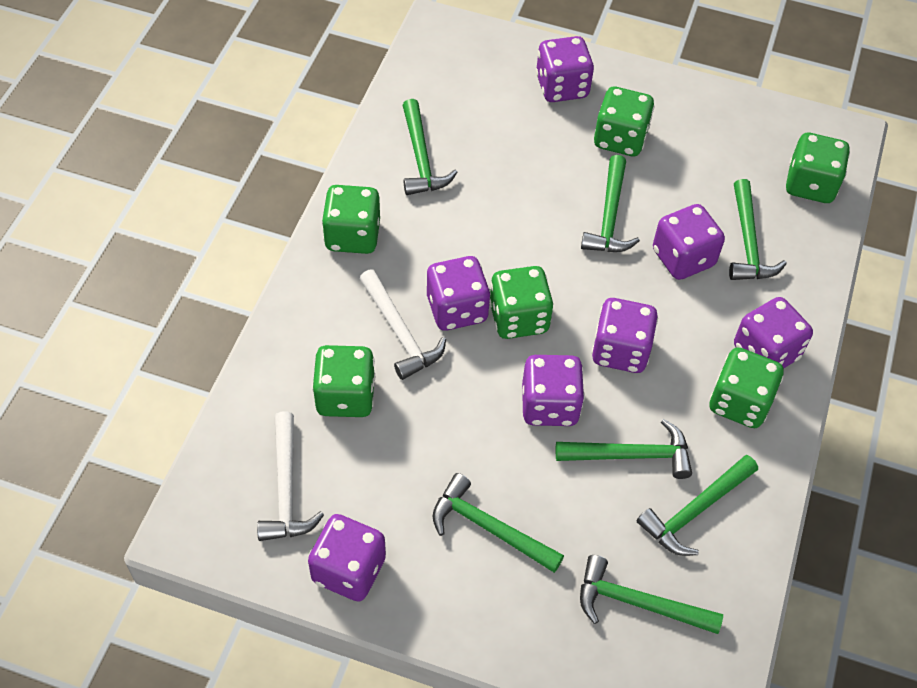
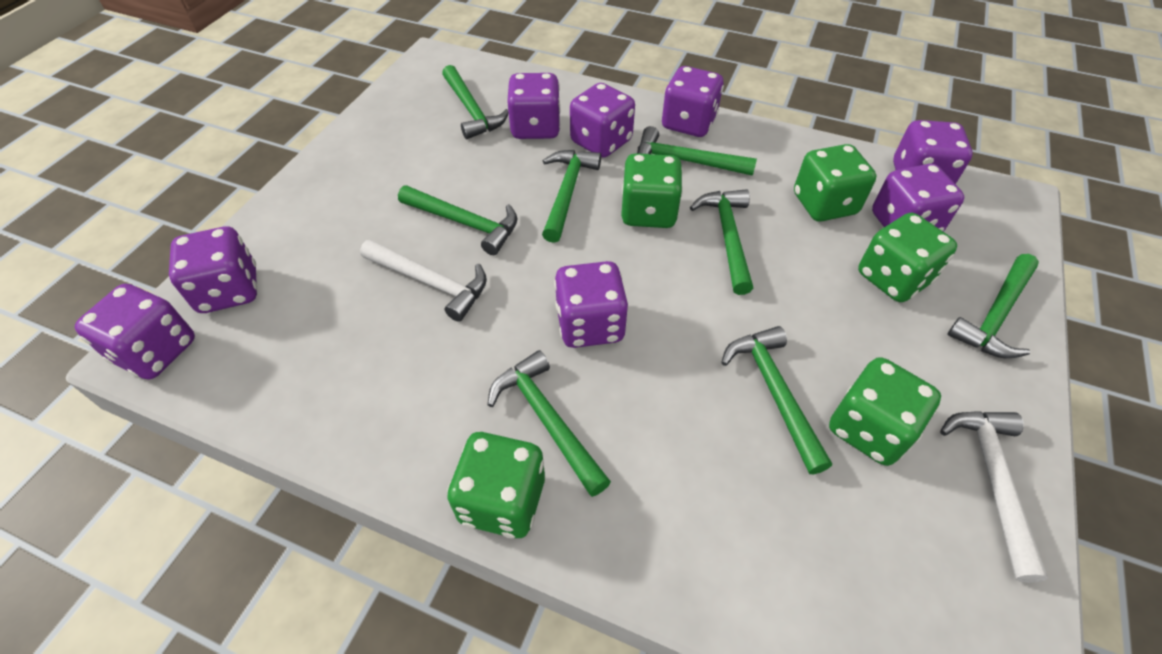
green dice: [312,345,375,417] [322,185,380,254] [489,266,553,339] [594,87,654,156] [709,347,784,428] [786,133,850,203] = 6 -> [447,432,545,539] [621,153,683,228] [794,144,876,222] [829,357,941,466] [858,213,957,302] = 5
green hammer: [403,99,457,195] [432,473,564,573] [556,419,692,479] [580,555,723,634] [581,155,640,252] [637,455,758,556] [729,179,787,280] = 7 -> [398,185,517,255] [442,65,509,139] [487,350,611,497] [542,150,601,243] [637,126,757,176] [690,189,753,295] [721,326,832,474] [947,254,1039,358] = 8
purple dice: [308,514,386,601] [427,256,491,331] [522,355,585,426] [536,36,594,102] [592,298,658,373] [653,204,725,280] [734,297,813,369] = 7 -> [75,284,195,379] [169,226,257,313] [507,73,561,139] [554,261,628,348] [570,83,635,158] [662,66,724,137] [872,164,964,232] [893,120,973,184] = 8

